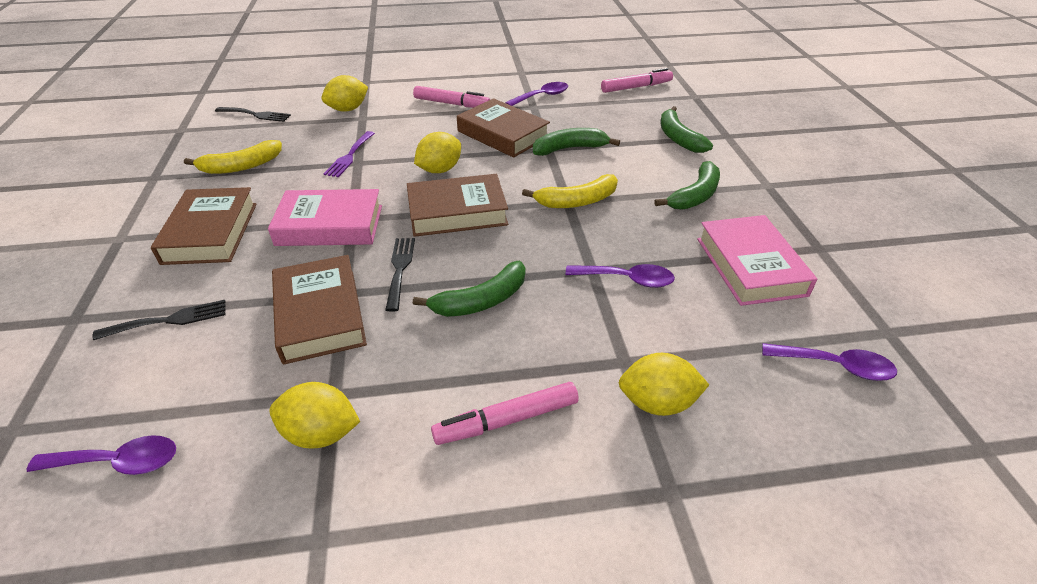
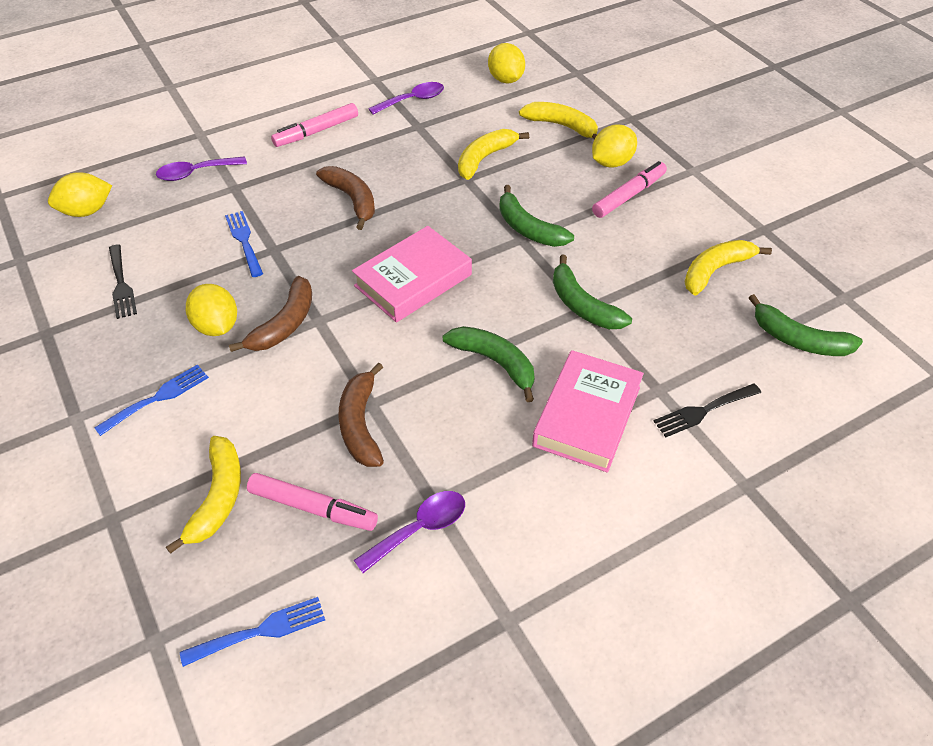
black fork: [92,300,226,340] [215,107,291,122] [385,238,415,312] = 3 -> [109,245,137,319] [654,383,761,437] = 2
blue fork: none = 0 -> [94,365,209,436] [180,597,325,667] [225,211,263,277] = 3
brown banana: none = 0 -> [229,276,312,352] [316,166,375,230] [339,362,384,467] = 3
brown book: [151,187,257,265] [272,255,367,365] [407,174,508,237] [457,98,550,158] = 4 -> none = 0
purple fork: [323,131,375,177] = 1 -> none = 0
purple spoon: [26,435,176,475] [505,82,568,106] [566,264,675,288] [762,343,897,381] = 4 -> [156,156,247,181] [354,491,465,573] [368,82,444,115] = 3
yellow banana: [184,140,282,174] [522,174,618,208] = 2 -> [166,436,241,554] [458,129,529,180] [519,102,598,140] [684,240,772,296] = 4

